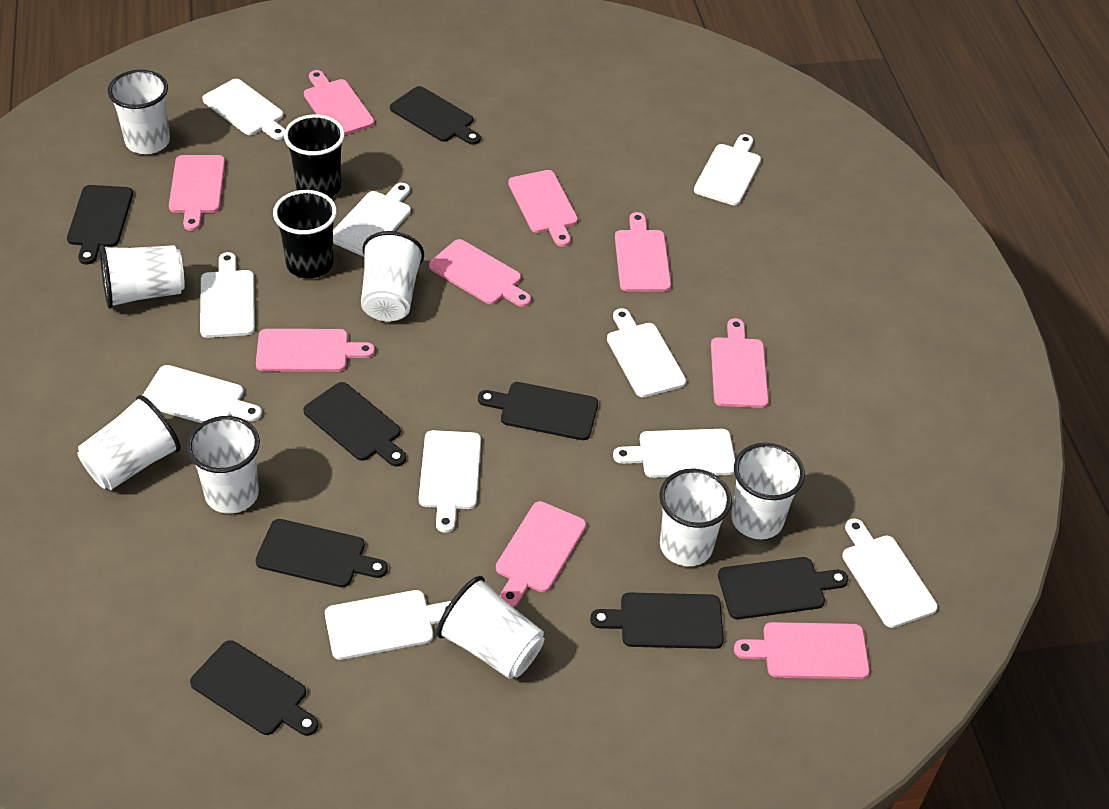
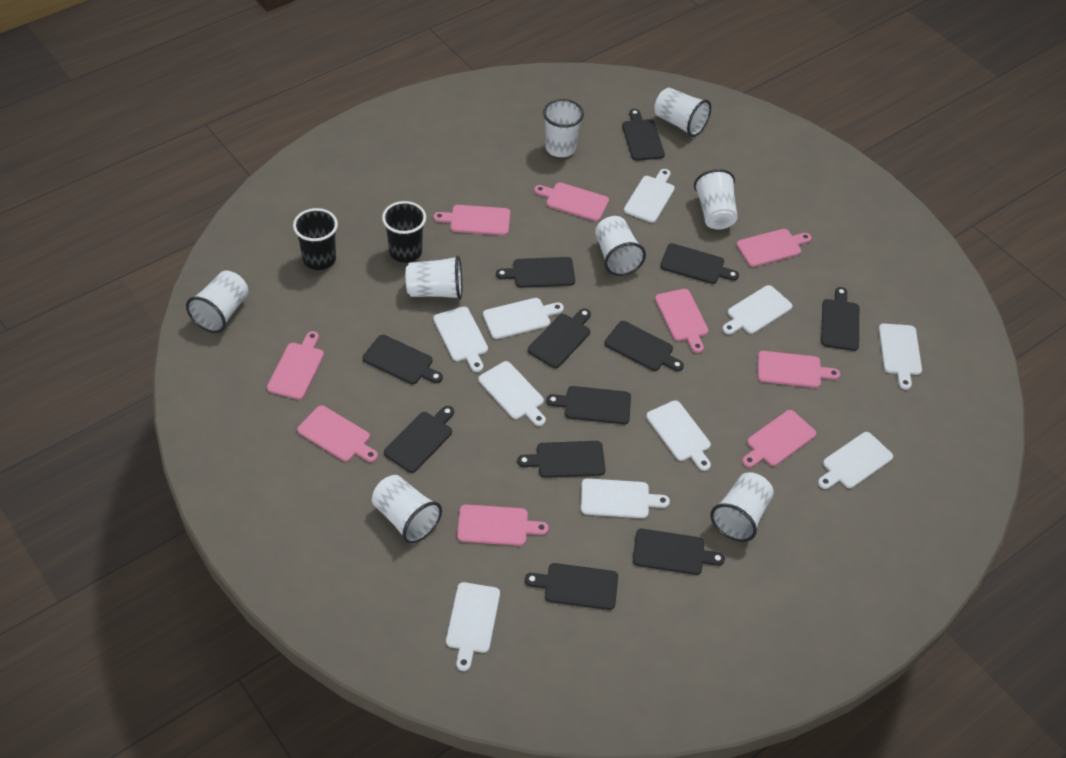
black cutting board: [67,185,133,265] [190,640,318,736] [255,519,388,587] [303,382,406,467] [390,86,481,145] [478,382,598,440] [590,593,724,649] [718,557,848,619] = 8 -> [363,335,443,384] [384,406,454,473] [496,257,575,288] [517,441,606,478] [525,563,618,610] [528,309,591,368] [546,386,631,424] [604,321,684,371] [622,109,665,161] [633,529,725,575] [660,243,739,284] [821,287,859,351] = 12

